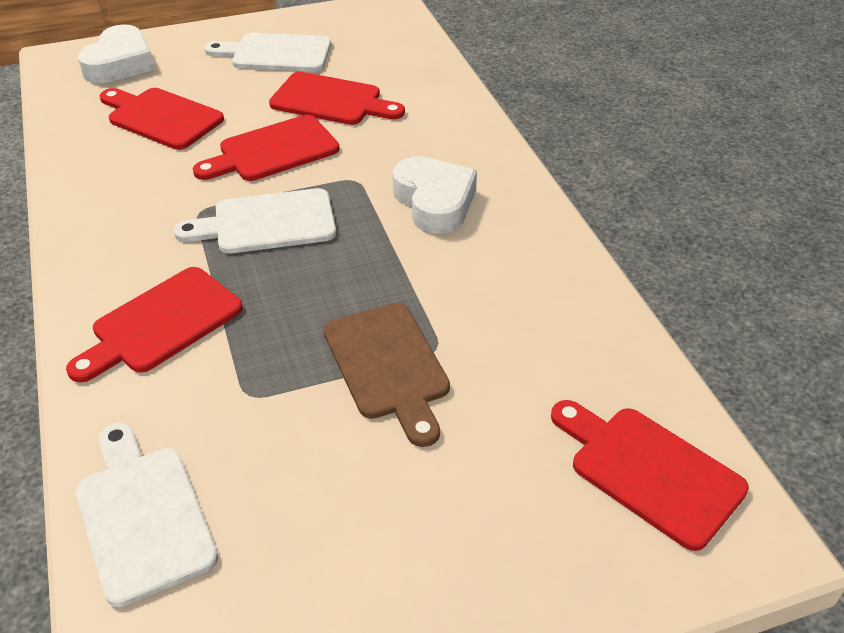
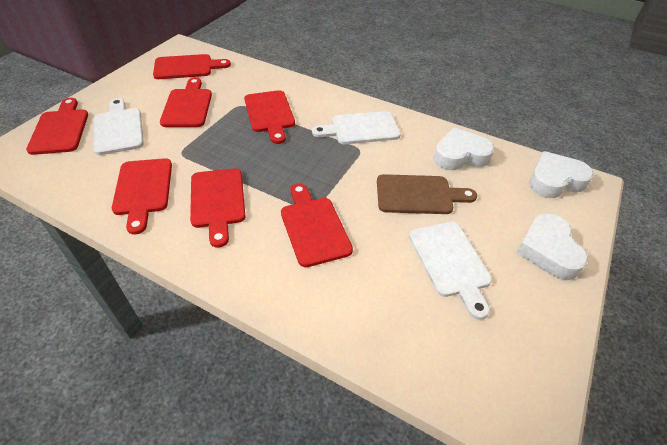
red cutting board: [66,267,243,383] [100,88,224,150] [193,115,339,181] [269,72,405,125] [551,400,749,551] = 5 -> [26,98,88,155] [112,158,172,235] [153,54,231,79] [160,78,212,127] [190,168,245,247] [244,90,295,144] [281,183,353,267] = 7
white heart: [78,25,155,83] [392,156,477,234] = 2 -> [434,127,494,170] [516,213,588,280] [529,151,594,198] = 3

